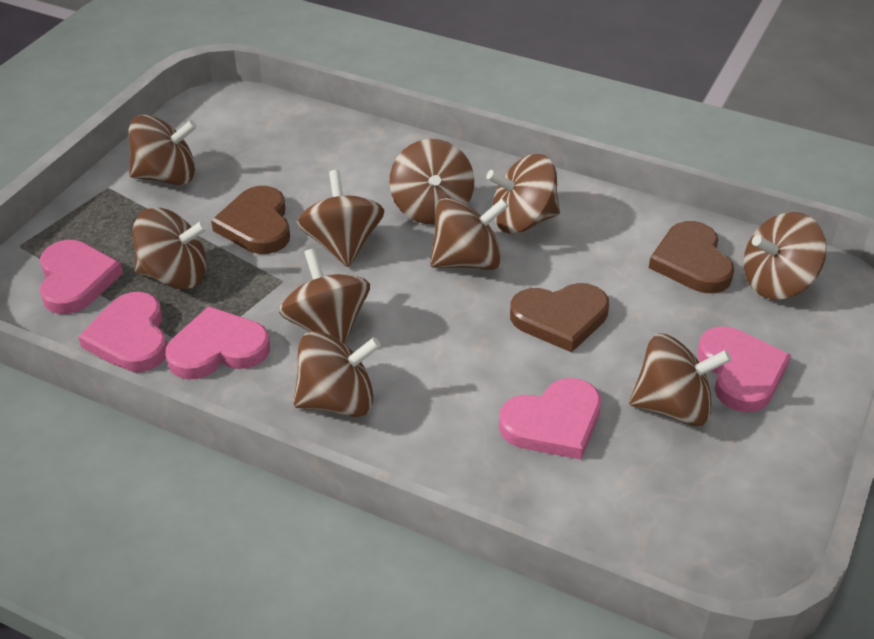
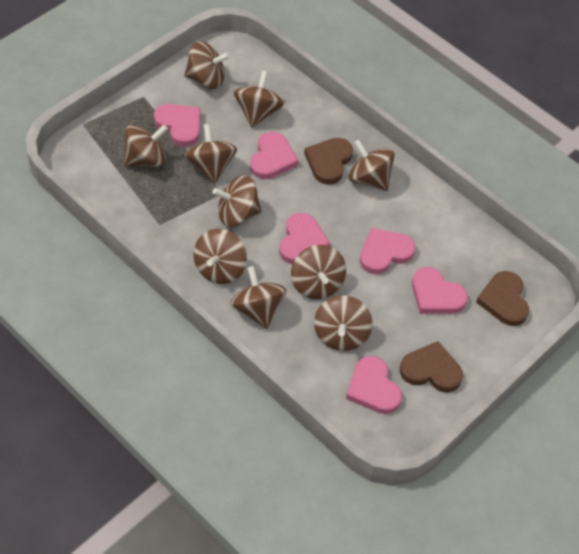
pink heart: [40,240,123,314] [78,292,167,372] [165,306,270,379] [499,378,601,460] [697,327,791,412] = 5 -> [154,104,201,147] [250,132,299,179] [279,213,330,264] [346,356,402,414] [360,228,415,274] [412,267,468,314] = 6

